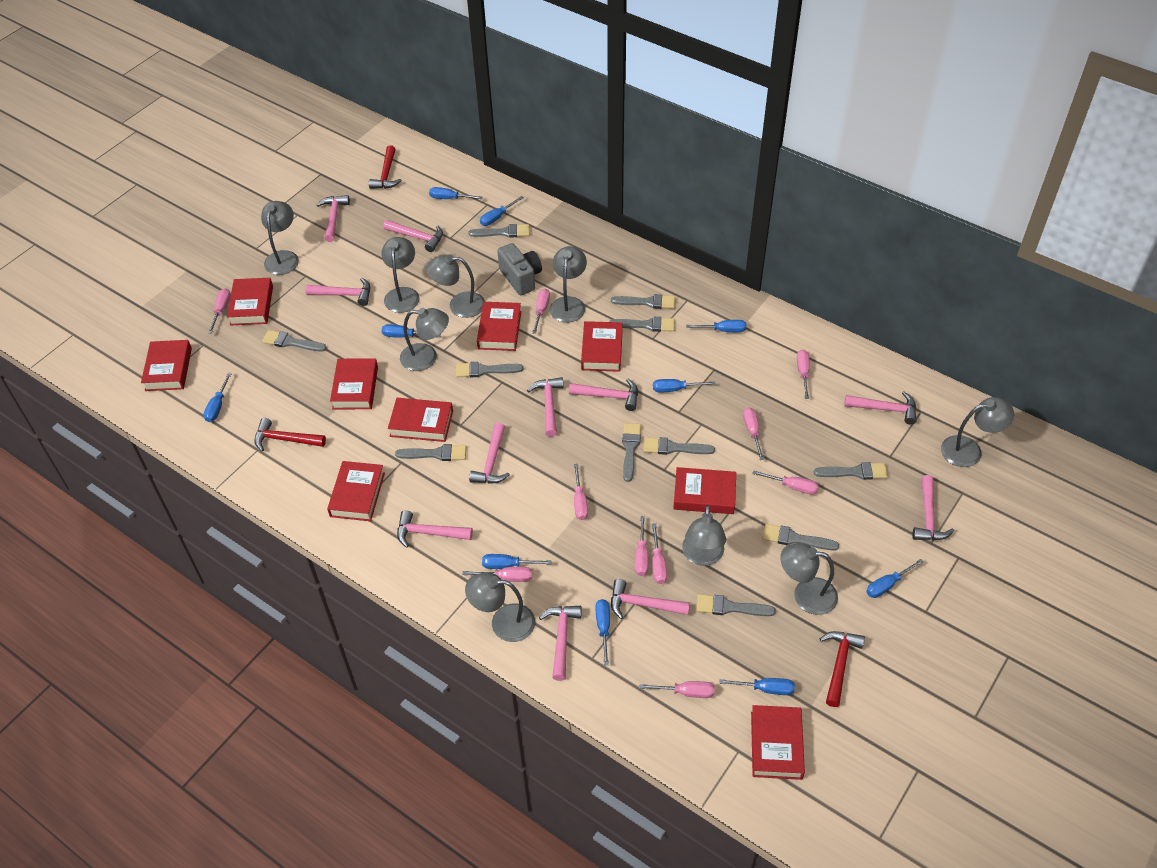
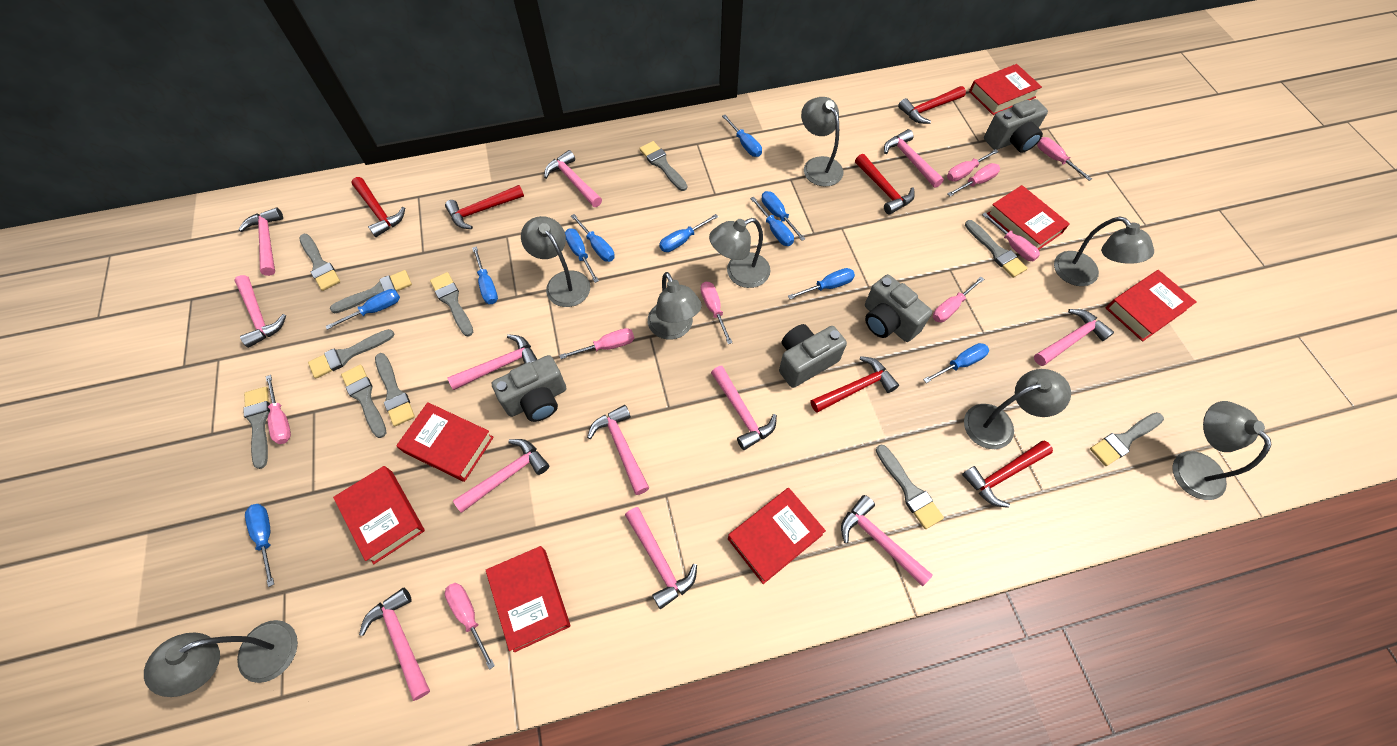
blue screwdriver: [203,372,232,422] [382,324,441,338] [429,187,483,199] [480,196,524,226] [482,554,552,569] [596,599,610,666] [653,379,715,392] [686,320,746,332] [719,678,795,695] [866,559,924,598] = 10 -> [245,504,274,587] [325,289,400,330] [472,246,498,304] [565,228,599,283] [571,214,615,262] [659,214,719,252] [722,115,762,157] [750,197,794,246] [762,191,805,241] [788,268,855,299] [923,343,989,383] = 11
grey camera: [497,243,542,295] = 1 -> [492,355,566,422] [779,324,847,388] [865,274,932,342] [984,99,1048,153] = 4
grey lamp: [261,201,299,275] [381,237,419,313] [400,308,449,371] [426,254,485,318] [465,572,535,642] [549,246,587,323] [682,505,726,566] [780,543,838,615] [941,397,1014,467] = 9 -> [144,620,298,697] [521,216,590,307] [648,272,702,340] [709,218,770,288] [801,97,844,187] [964,369,1071,449] [1054,217,1154,286] [1172,401,1272,500] = 8
pink hammer: [306,277,370,306] [317,195,350,242] [383,220,443,252] [397,510,473,548] [469,423,510,484] [527,377,563,437] [539,606,582,681] [569,379,638,411] [611,579,690,619] [844,392,916,425] [912,475,954,540] = 11 -> [234,275,286,348] [238,208,283,276] [359,588,430,701] [447,334,538,390] [453,439,549,513] [544,150,602,207] [587,405,649,495] [625,507,697,609] [711,366,777,450] [841,495,933,586] [884,129,944,188] [1034,309,1114,366] = 12
pink screwdriver: [208,288,231,333] [463,567,532,582] [532,289,550,334] [574,464,588,520] [635,516,648,576] [640,681,715,698] [652,523,667,584] [743,407,764,460] [752,470,819,495] [797,350,810,399] = 10 -> [266,375,291,444] [445,583,495,670] [559,328,634,359] [701,282,733,344] [933,277,984,323] [947,149,999,182] [947,163,1000,196] [982,213,1040,261] [1037,137,1092,181] = 9
red book: [141,340,192,391] [227,278,273,326] [327,461,385,521] [330,358,378,409] [388,398,453,442] [477,302,521,351] [581,321,623,372] [673,467,736,514] [751,705,805,780] = 9 -> [333,466,425,564] [396,402,494,482] [486,546,570,652] [728,488,826,584] [969,64,1042,115] [987,185,1070,250] [1106,270,1197,341] = 7
red hammer: [254,418,326,451] [369,145,402,189] [820,631,865,707] = 3 -> [351,177,405,237] [445,185,524,229] [811,356,899,413] [855,154,915,215] [898,86,966,124] [962,441,1053,508] = 6

